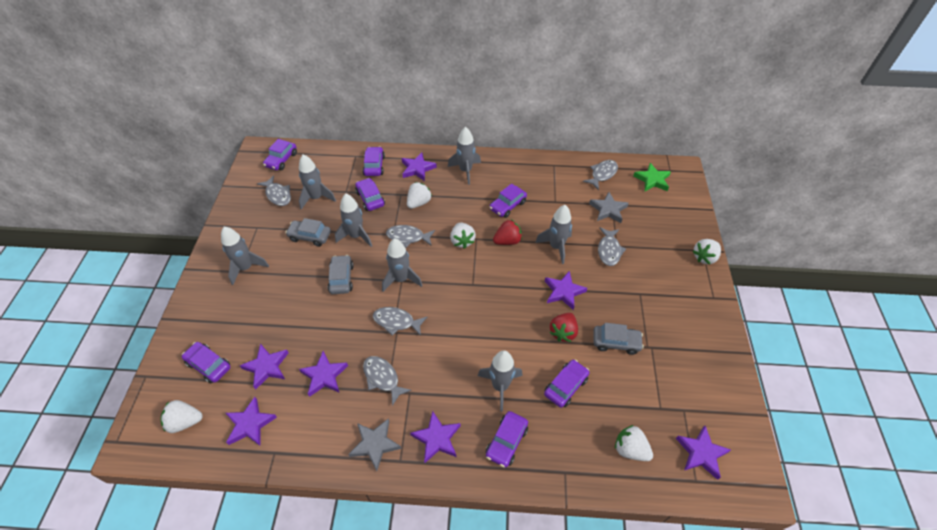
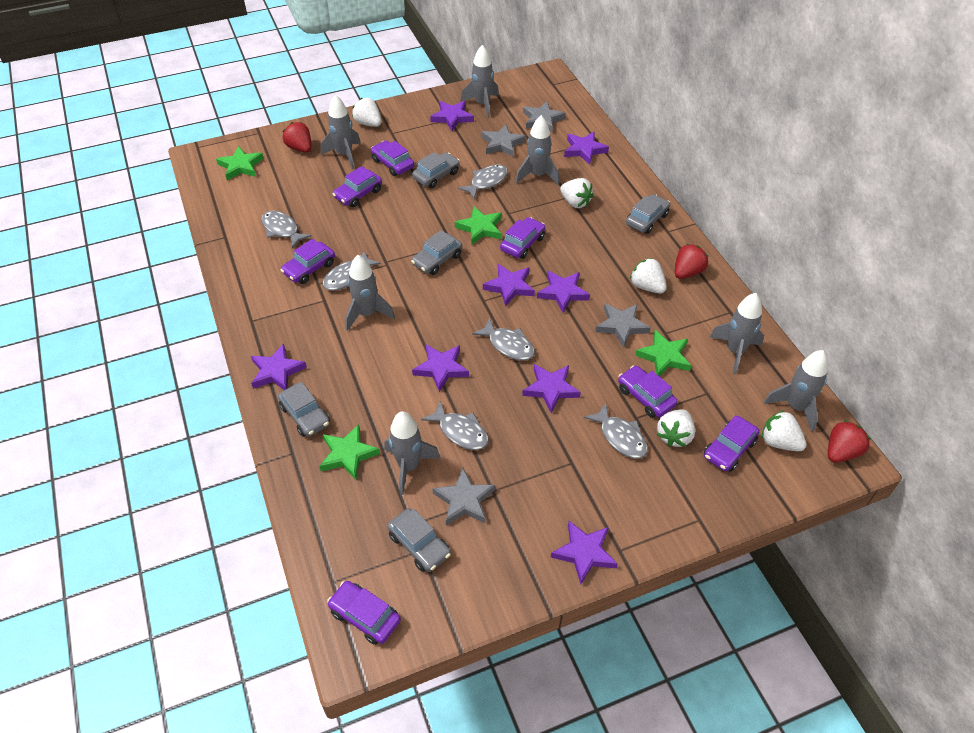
green star: [633,163,671,191] = 1 -> [216,146,264,180] [319,424,380,480] [455,206,502,244] [635,330,691,376] = 4
grey car: [285,218,331,247] [328,255,354,294] [594,323,644,355] = 3 -> [278,382,330,437] [387,508,451,572] [411,230,462,275] [412,152,460,188] [626,194,670,234] = 5
grey star: [348,418,401,471] [589,192,629,223] = 2 -> [432,468,495,525] [482,124,526,157] [523,101,566,132] [595,303,651,348] = 4
purple star: [226,397,277,446] [240,343,289,390] [299,351,348,397] [402,153,437,181] [410,411,461,463] [545,271,587,310] [676,426,731,480] = 7 -> [251,344,307,390] [412,345,469,392] [430,101,474,131] [483,264,535,307] [522,364,581,413] [537,271,590,313] [551,521,618,584] [564,132,609,165] = 8
red strawberry: [493,220,522,245] [549,313,578,342] = 2 -> [282,122,311,153] [675,244,708,279] [828,420,871,463] = 3

